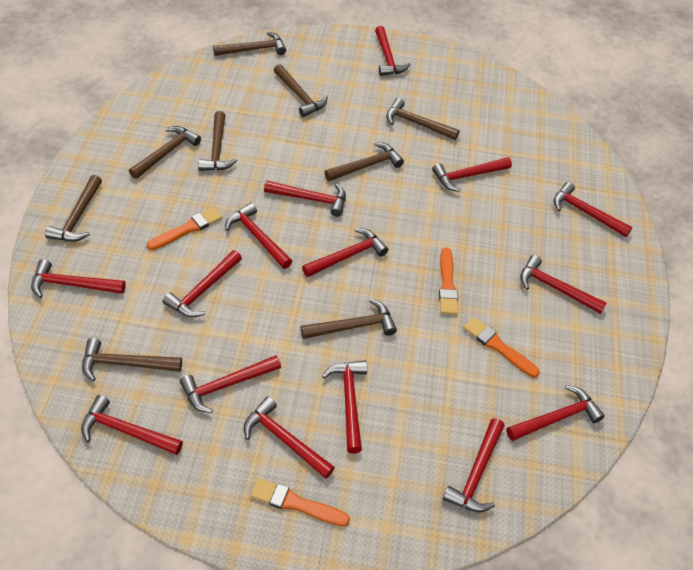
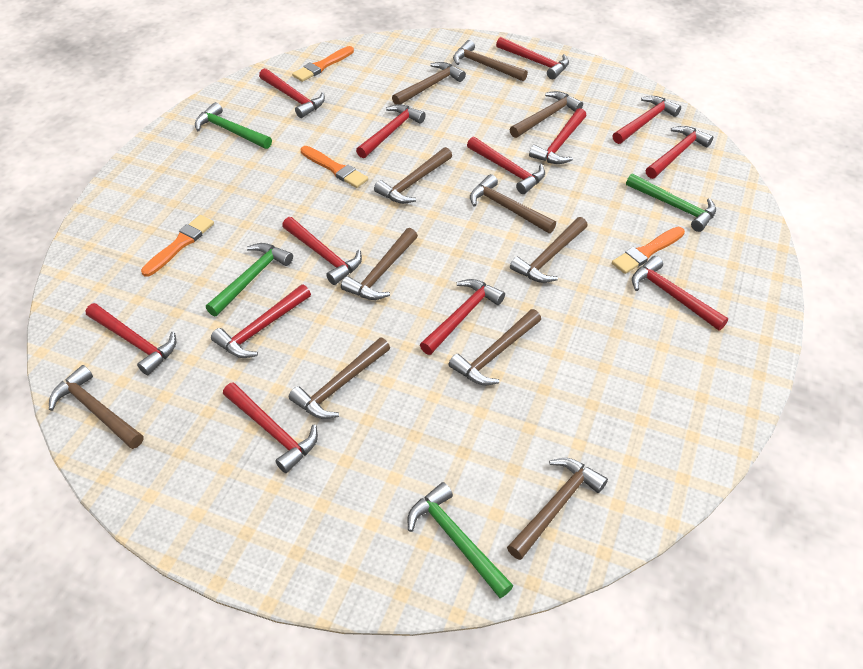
brown hammer: [45,175,102,242] [82,338,182,381] [129,126,201,179] [198,111,237,171] [213,32,286,56] [274,64,327,117] [301,299,397,339] [325,142,404,181] [386,98,460,140] = 9 -> [49,365,144,449] [289,338,390,419] [341,228,418,300] [374,147,452,204] [392,62,466,105] [449,309,541,385] [453,40,528,81] [470,174,556,233] [507,458,608,560] [509,91,583,138] [510,217,588,283] = 11
green hammer: none = 0 -> [195,102,272,149] [206,243,293,316] [408,482,513,598] [626,174,716,232] = 4
red hammer: [31,259,126,298] [81,395,183,455] [163,250,242,317] [180,355,281,413] [225,202,292,269] [244,397,335,479] [264,181,346,217] [302,228,388,277] [322,360,367,454] [375,26,411,76] [432,157,512,192] [443,418,504,513] [506,385,605,441] [520,255,607,314] [554,182,633,237] = 15 -> [86,303,176,375] [211,284,311,358] [223,382,318,473] [259,68,325,118] [282,217,362,285] [356,104,426,158] [420,279,505,355] [467,137,545,194] [496,37,569,79] [529,108,587,164] [612,96,681,144] [632,256,728,330] [646,126,713,179] = 13

